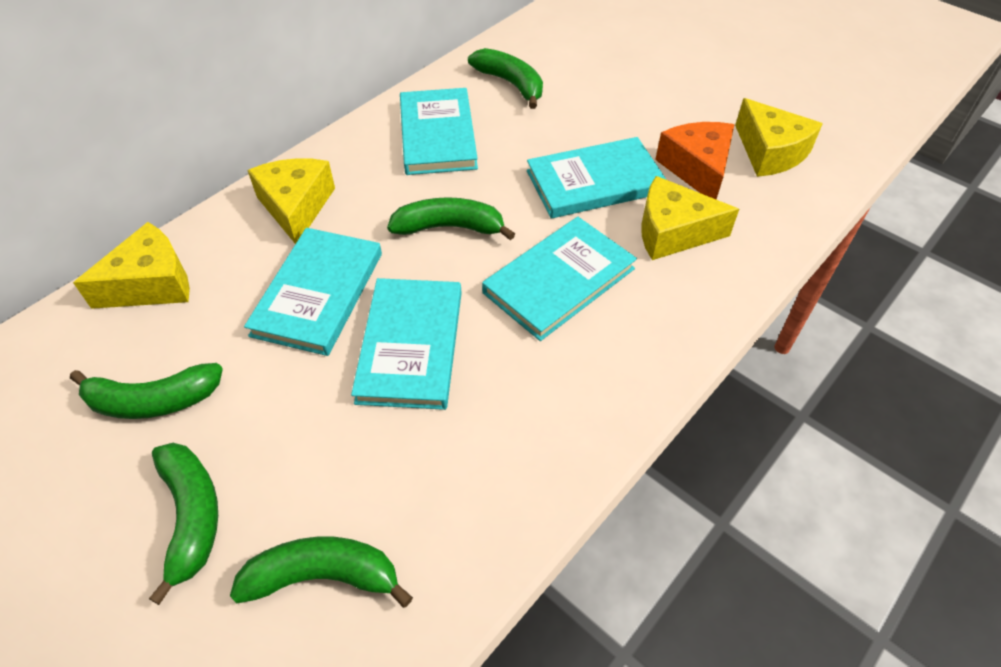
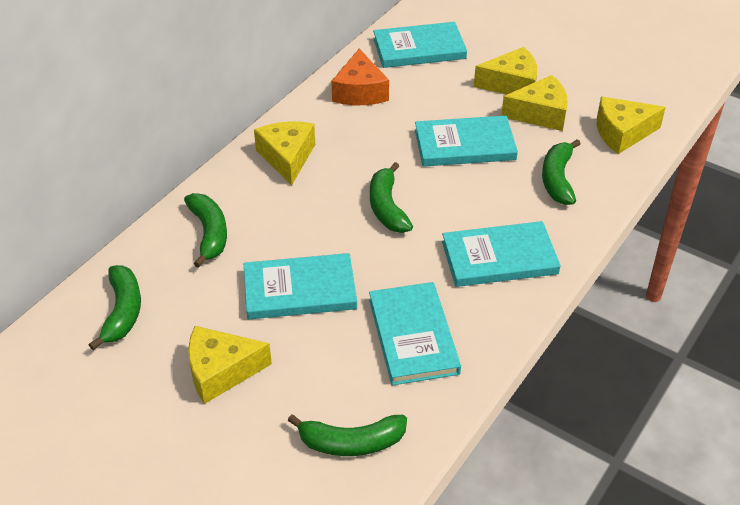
yellow cheese: [73,222,190,309] [247,158,335,244] [641,176,739,260] [735,98,823,177] = 4 -> [188,326,272,404] [254,121,315,186] [474,47,537,95] [501,75,568,131] [597,97,666,154] = 5

